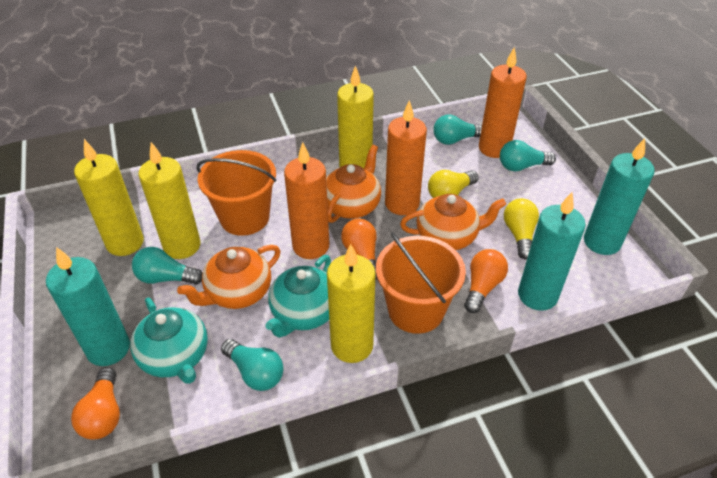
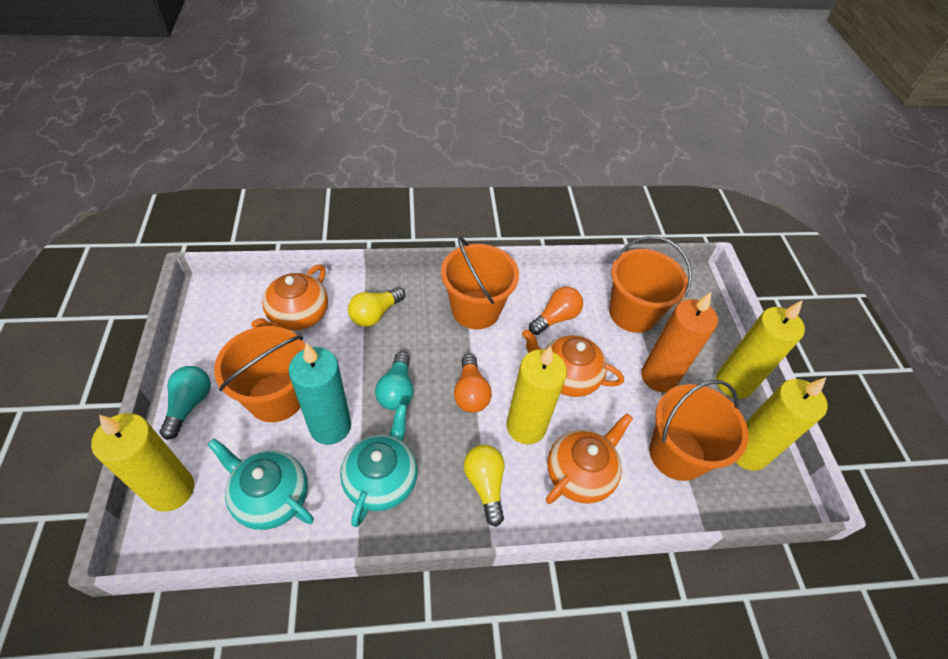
orange bucket: [196,150,276,236] [376,232,466,334] = 2 -> [214,326,305,422] [441,237,519,329] [609,236,692,333] [649,380,749,481] = 4
orange candle: [284,142,329,259] [385,100,427,215] [479,47,527,158] = 3 -> [641,292,718,392] = 1
orange light bulb: [71,367,120,440] [341,219,377,280] [464,249,508,313] = 3 -> [454,354,492,413] [529,287,583,335] = 2
turquoise candle: [46,247,130,366] [518,192,586,311] [584,138,655,255] = 3 -> [288,343,351,445] = 1
turquoise light bulb: [132,247,202,285] [221,339,284,391] [433,115,482,145] [500,140,556,171] = 4 -> [159,366,211,440] [375,352,414,410] = 2

